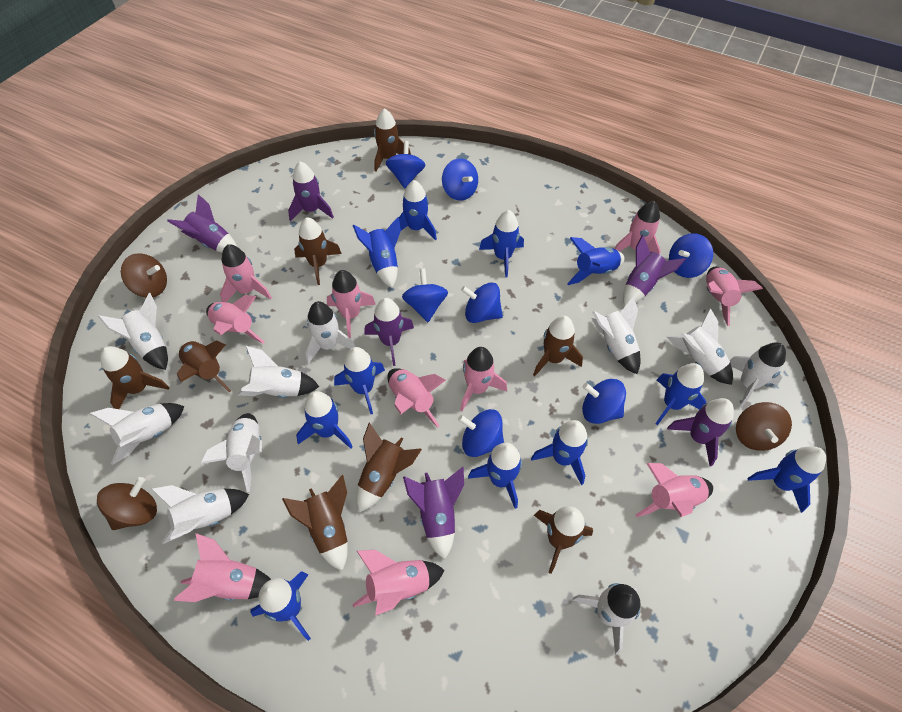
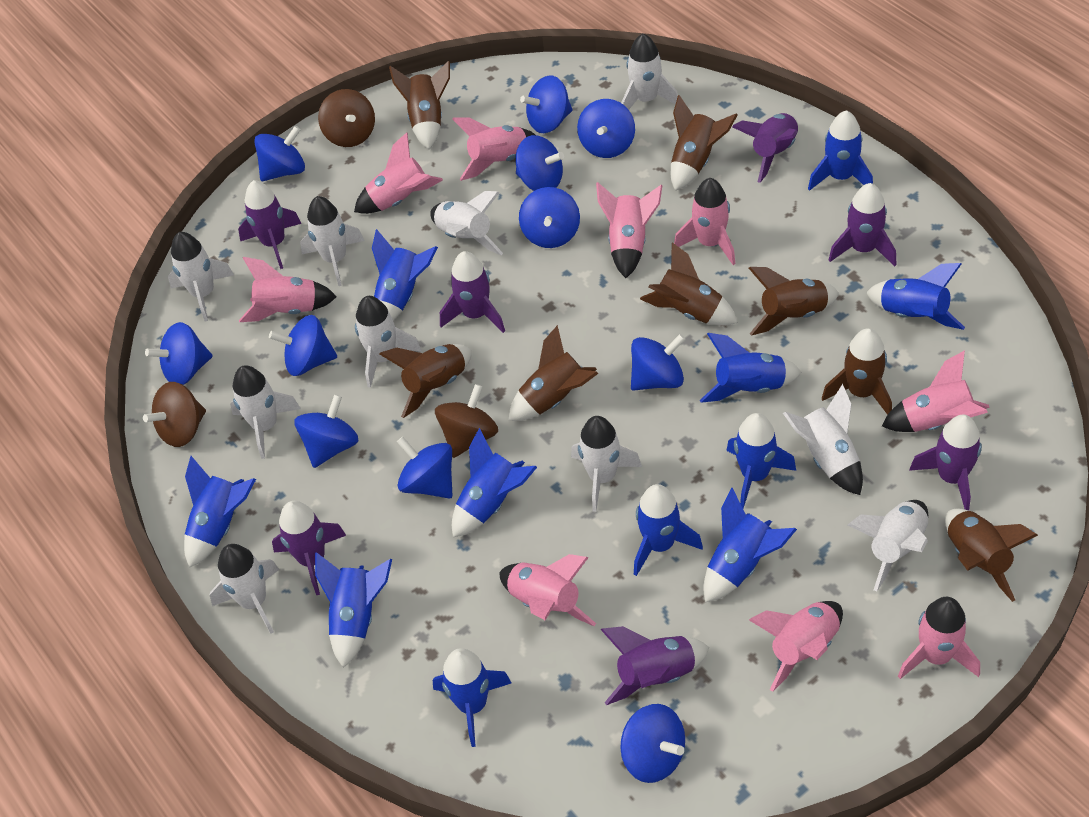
blue spinning top: [386,141,425,188] [402,268,448,322] [442,158,478,201] [458,409,504,457] [461,282,503,323] [582,379,626,424] [669,233,713,278] = 7 -> [145,322,213,385] [254,126,305,181] [269,315,337,376] [294,394,359,468] [397,437,452,498] [516,135,564,191] [519,187,580,248] [520,75,573,133] [577,99,635,158] [620,704,685,783] [631,334,685,391] = 11
pink rocket: [174,533,271,602] [206,295,265,344] [220,244,272,302] [327,270,376,338] [352,550,444,616] [387,368,446,427] [460,347,507,411] [615,201,661,254] [636,463,713,517] [706,267,763,326] = 10 -> [239,257,337,322] [354,132,443,214] [452,117,535,181] [499,554,596,626] [596,182,662,278] [674,178,735,265] [749,601,843,691] [882,350,990,432] [898,597,980,679] = 9
purple rocket: [167,194,237,253] [288,162,334,221] [364,298,414,366] [403,467,464,560] [623,235,686,306] [667,398,734,466] = 6 -> [238,180,302,269] [272,501,346,595] [440,251,505,333] [600,626,709,705] [732,113,798,183] [829,183,897,266] [909,414,982,511] = 7

